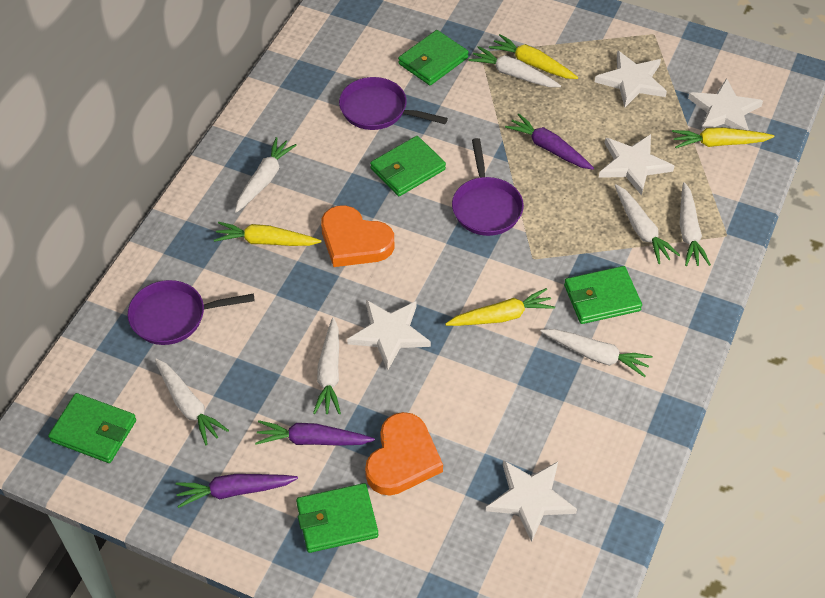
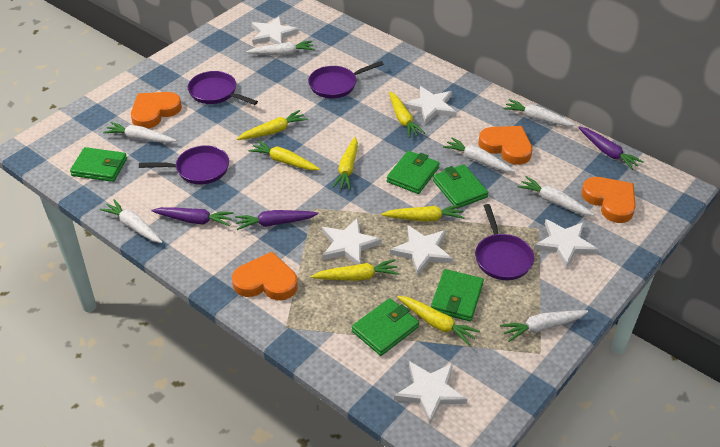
orange heart: [321,205,394,267] [365,412,443,496] = 2 -> [131,92,182,129] [232,252,298,300] [479,126,532,165] [581,177,636,223] = 4
purple pan: [128,280,255,345] [339,77,448,130] [452,138,524,236] = 3 -> [139,145,229,185] [188,71,258,105] [308,61,384,98] [475,204,534,280] = 4
white star: [347,300,431,370] [486,460,577,542] [595,51,667,107] [599,134,674,196] [688,78,763,131] = 5 -> [252,16,299,44] [322,218,382,265] [390,225,453,276] [394,361,467,424] [403,86,456,124] [534,219,599,269] = 6
yellow carrot: [214,222,321,246] [445,288,555,326] [489,34,578,79] [672,127,775,148] = 4 -> [237,110,308,140] [248,140,320,170] [311,259,399,281] [332,137,358,190] [381,205,465,222] [389,91,425,138] [397,296,480,346] = 7

